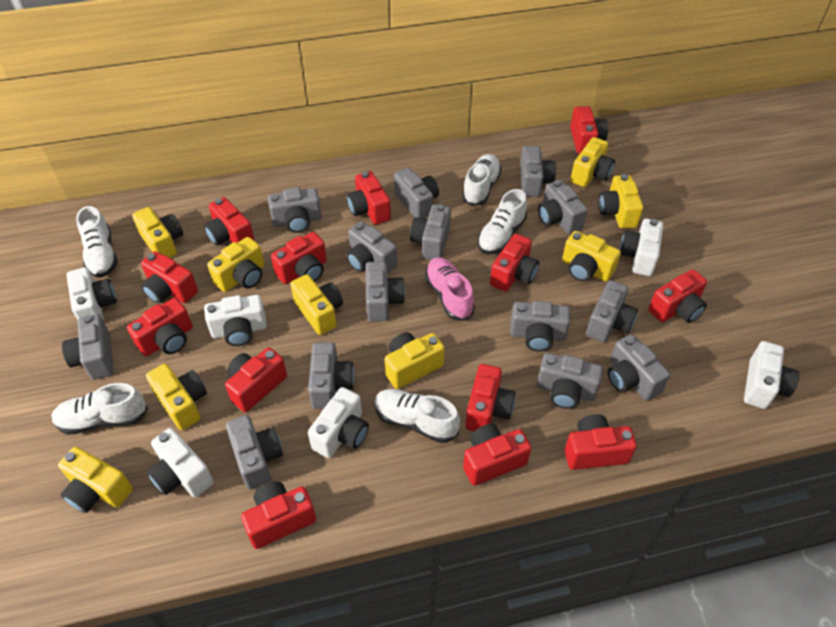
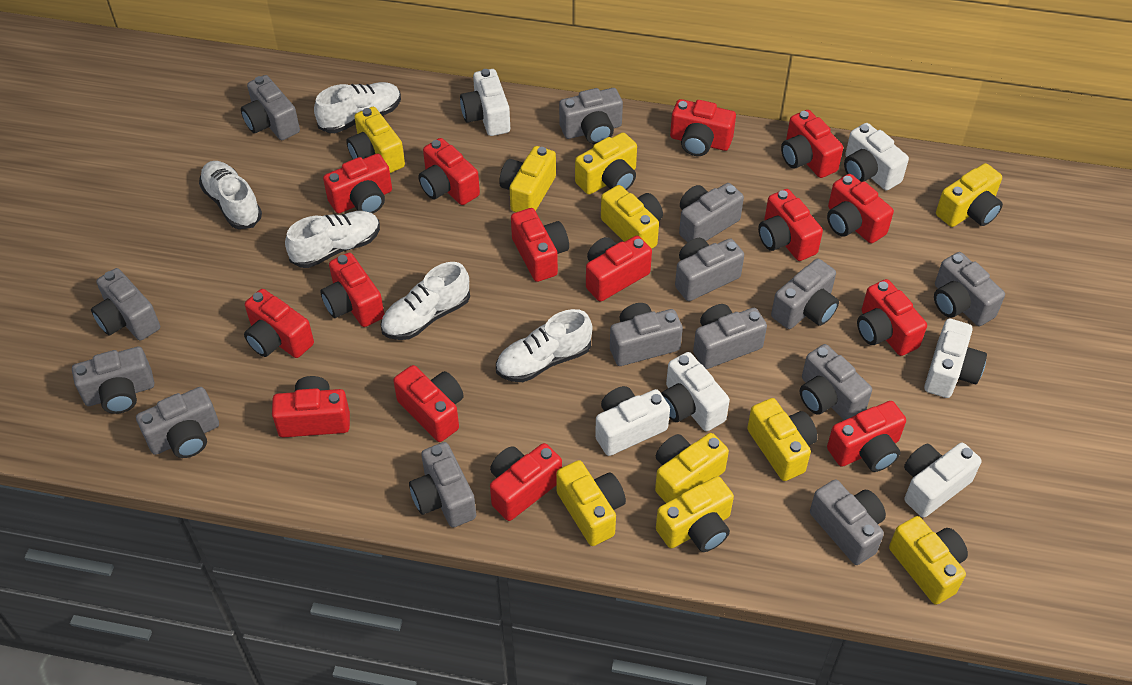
pink shoe: [425,257,475,321] = 1 -> none = 0
red camera: [127,298,193,356] [141,251,198,304] [204,197,255,246] [225,347,287,412] [241,482,316,549] [271,232,327,284] [347,171,391,225] [463,424,531,486] [465,364,516,431] [490,234,539,292] [564,414,637,470] [570,106,608,154] [648,269,707,323] = 13 -> [244,289,314,358] [272,376,350,437] [320,253,384,327] [323,153,392,214] [393,365,464,442] [418,138,480,205] [490,443,562,521] [511,208,569,282] [586,236,652,302] [670,99,736,156] [758,189,823,261] [781,110,843,178] [827,174,894,243] [827,401,906,472] [857,279,927,356] = 15
yellow camera: [58,447,133,513] [132,207,183,258] [146,364,207,430] [207,237,264,292] [290,274,343,335] [385,332,445,389] [562,231,621,282] [570,137,615,187] [599,174,643,228] = 9 -> [346,107,405,173] [499,146,556,212] [556,460,626,546] [575,132,637,195] [601,185,663,249] [655,433,729,503] [656,476,734,552] [747,398,818,481] [889,516,968,605] [936,163,1003,227] = 10

